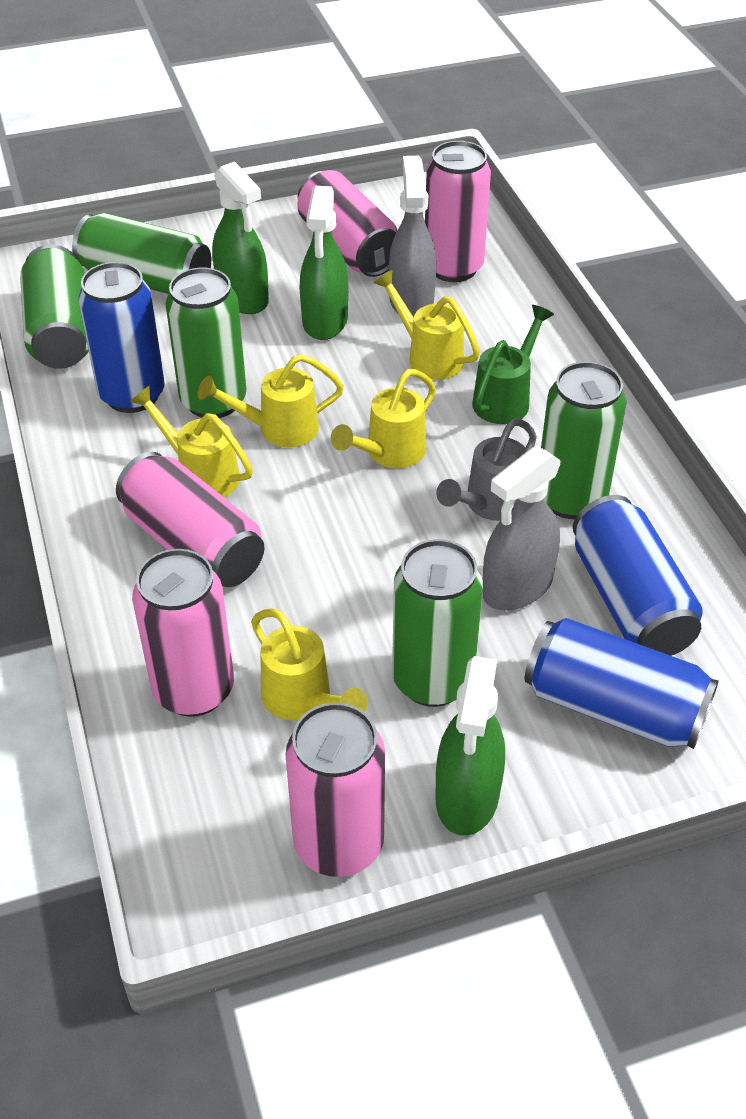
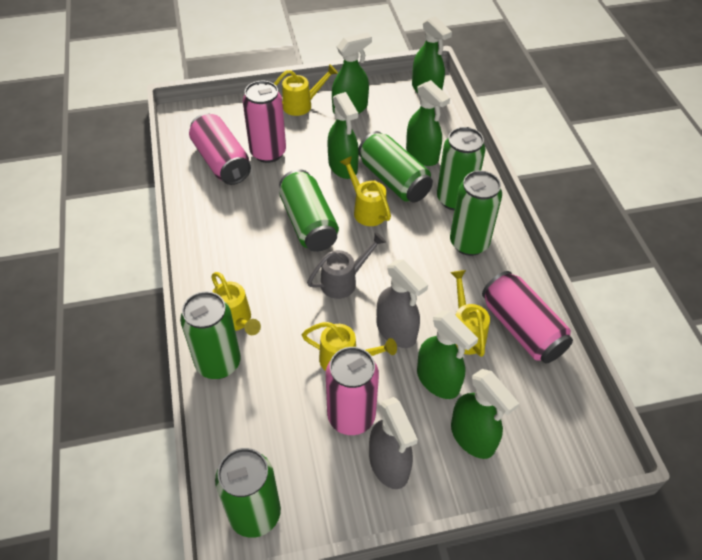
blue can: [78,262,165,413] [525,618,719,749] [573,495,703,656] = 3 -> none = 0
green can: [20,244,89,369] [72,213,211,294] [165,268,246,418] [392,539,483,707] [541,361,626,519] = 5 -> [180,291,241,379] [215,448,281,538] [279,169,339,252] [358,131,433,203] [437,127,485,211] [450,171,502,256] = 6
green spray bottle: [212,162,269,314] [300,186,348,340] [435,656,505,836] = 3 -> [327,92,359,179] [332,33,372,114] [406,80,450,166] [412,16,452,93] [417,310,478,399] [451,369,519,459] = 6
green watering can: [472,305,554,424] = 1 -> none = 0
pink can: [116,452,264,587] [132,549,234,717] [285,703,385,877] [297,170,397,277] [425,141,491,282] = 5 -> [189,113,251,185] [243,81,286,163] [326,347,379,435] [482,271,573,363] = 4

